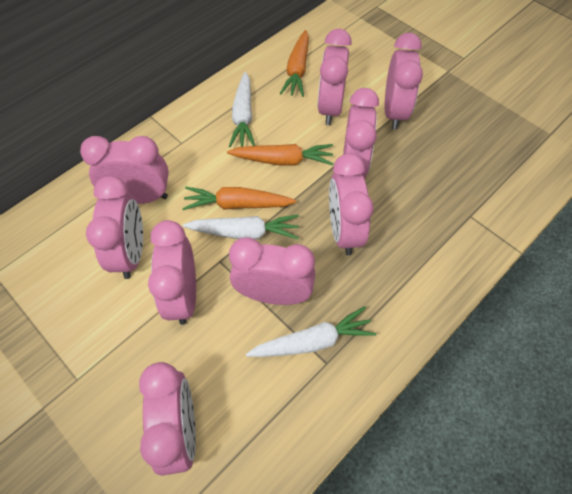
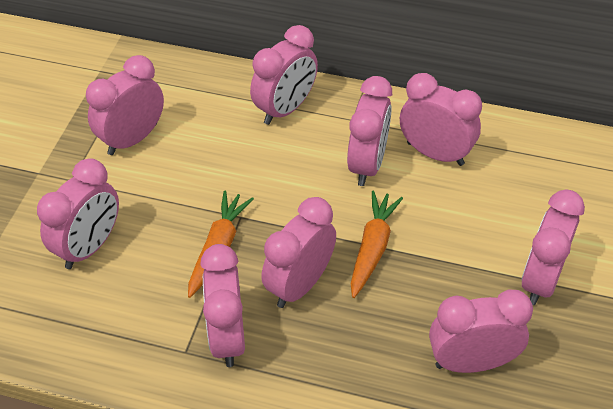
orange carrot: [182,187,296,210] [227,144,334,166] [280,30,309,97] = 3 -> [188,191,254,298] [351,190,403,298] = 2
white carrot: [183,215,299,239] [229,72,255,147] [246,306,376,357] = 3 -> none = 0

